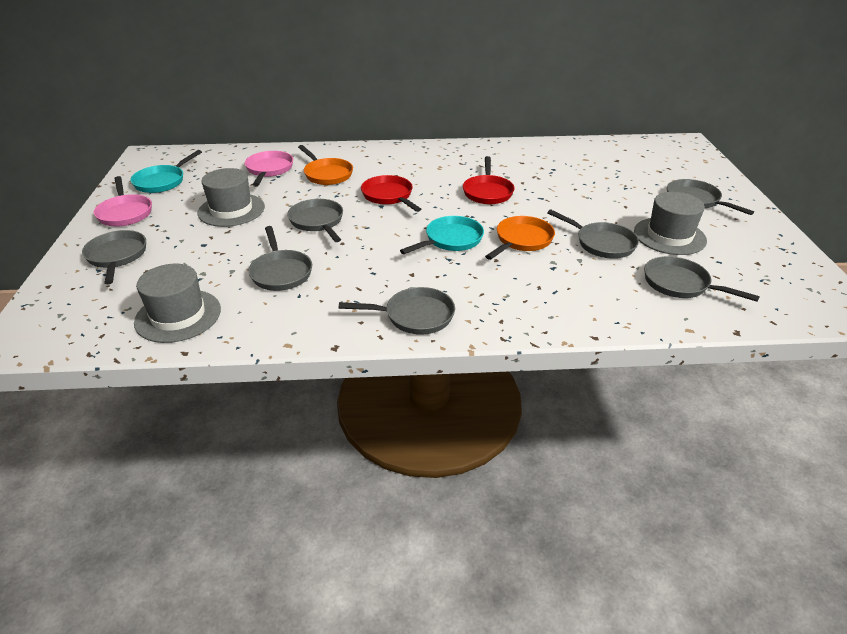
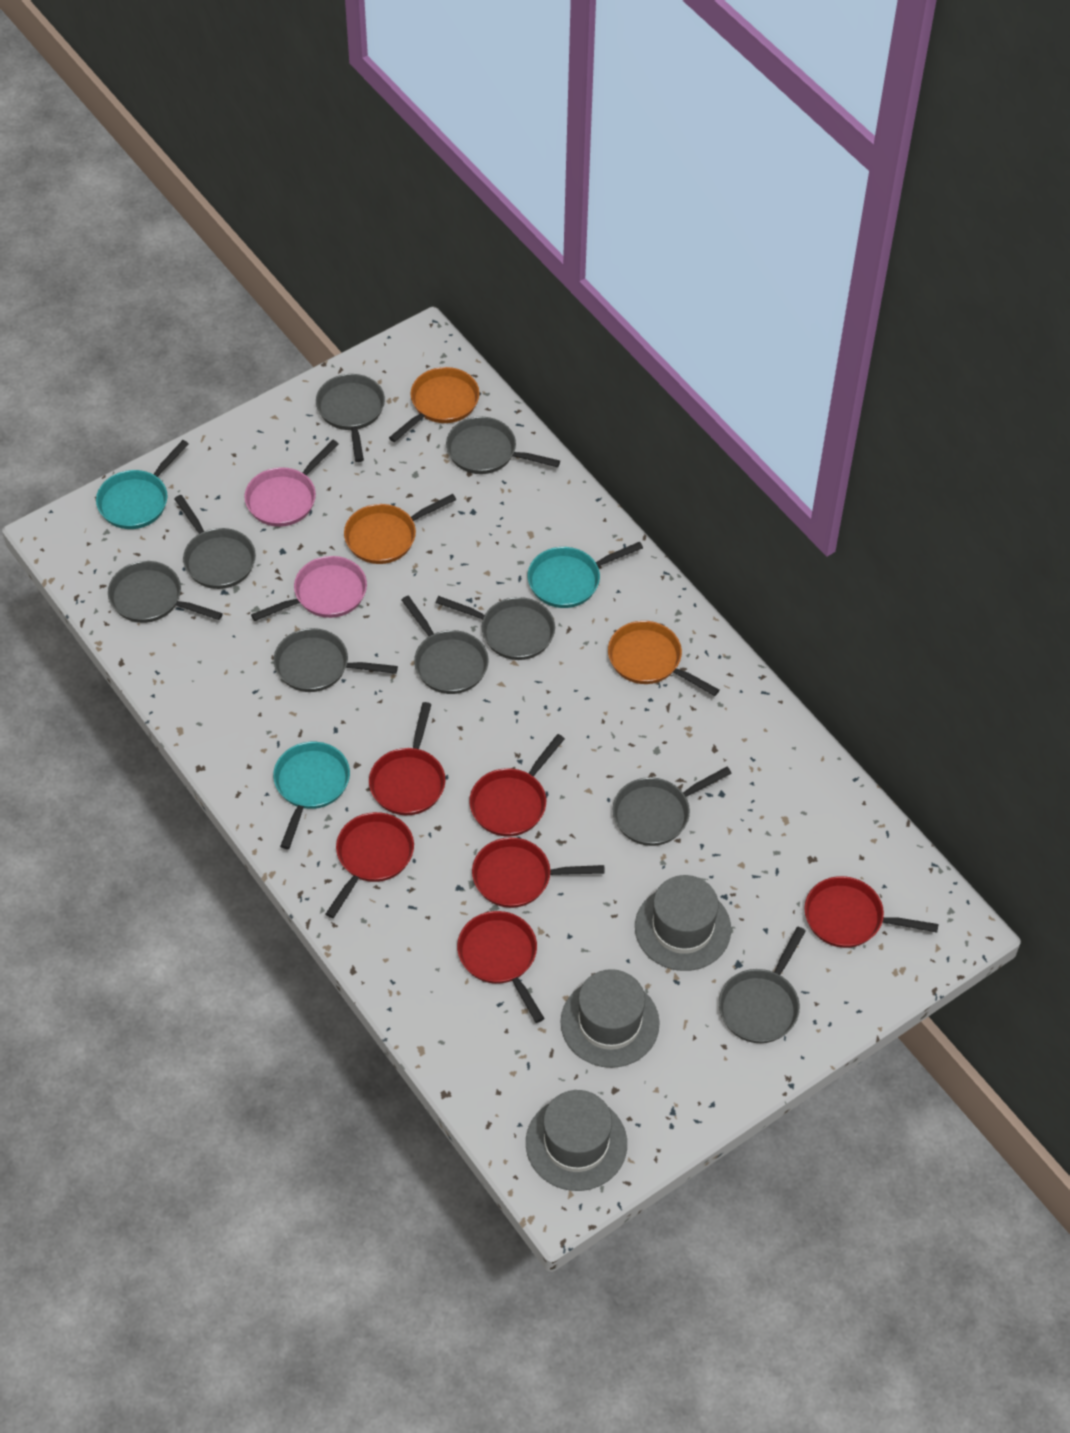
grey pan: [82,230,146,284] [248,226,312,291] [287,199,343,242] [339,287,455,335] [547,209,639,259] [644,256,760,302] [667,179,754,215] = 7 -> [108,561,223,623] [174,495,256,589] [274,628,398,692] [316,374,385,462] [402,596,489,694] [436,596,555,660] [446,417,560,474] [613,767,732,846] [719,927,806,1043] = 9
orange pan: [298,145,353,185] [485,216,555,260] = 2 -> [344,494,456,564] [389,367,480,442] [608,621,719,696] = 3
red pan: [361,175,421,212] [463,156,515,204] = 2 -> [326,812,414,918] [369,702,445,815] [457,911,545,1023] [469,734,565,836] [472,837,605,908] [804,876,939,948] = 6
turquoise pan: [130,150,202,193] [400,216,484,254] = 2 -> [96,440,189,529] [273,742,350,849] [528,542,643,608] = 3

